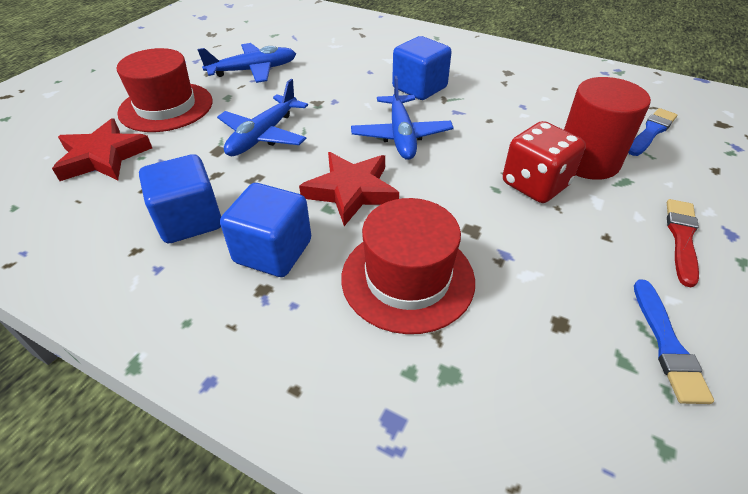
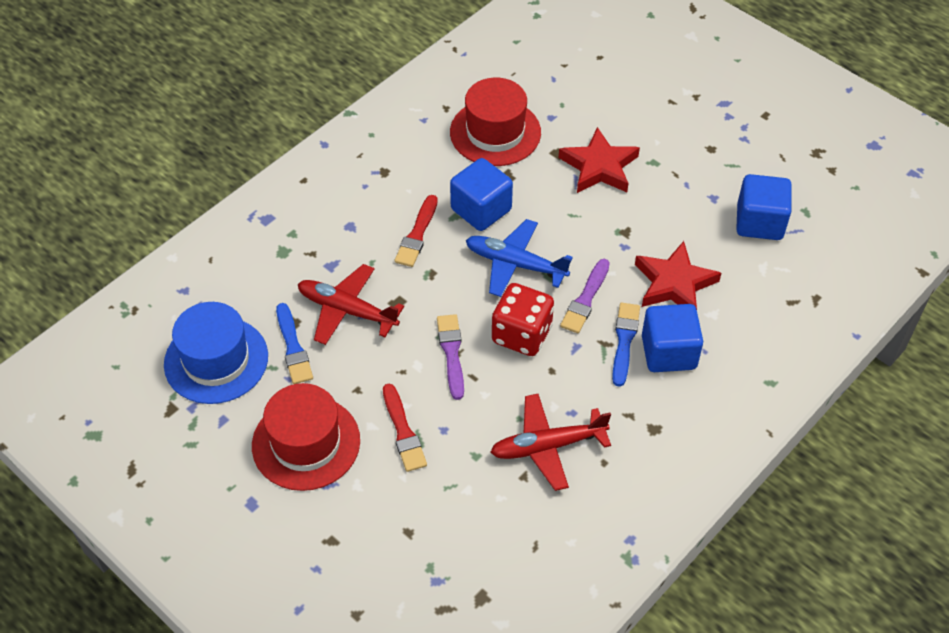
blue hat: none = 0 -> [164,302,268,404] = 1
blue plane: [198,43,296,83] [217,79,308,156] [351,76,454,160] = 3 -> [466,219,573,297] = 1
purple brush: none = 0 -> [437,314,464,400] [560,259,610,333] = 2
red brush: [667,199,699,288] = 1 -> [383,384,427,472] [395,195,438,267] = 2
red cylinder: [564,77,651,180] = 1 -> none = 0
red plane: none = 0 -> [298,264,404,345] [491,394,611,491] = 2

